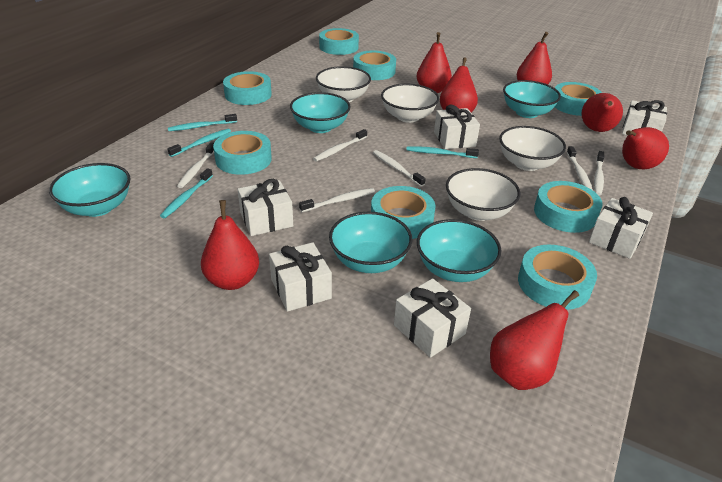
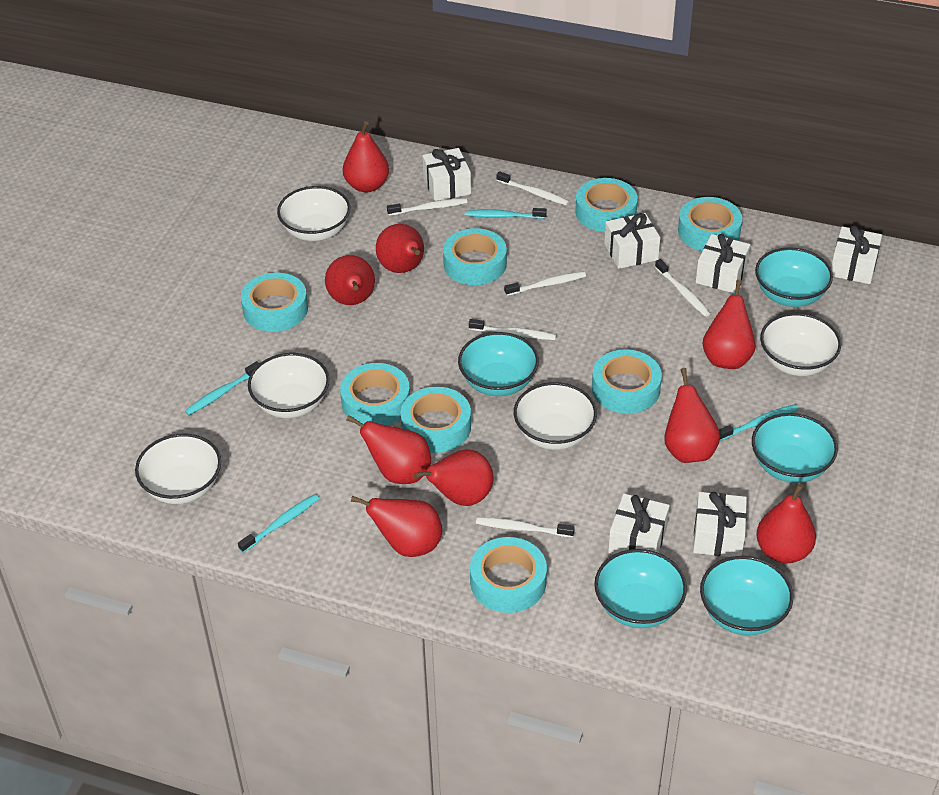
red pear: [201,200,259,290] [417,32,452,93] [440,57,478,112] [490,290,579,390] [517,32,552,84] [581,93,623,132] [622,127,669,169] = 7 -> [325,255,375,305] [343,121,389,192] [346,415,431,484] [351,496,442,557] [376,224,424,273] [414,450,493,506] [664,368,720,463] [702,280,756,369] [756,483,816,563] = 9
white bowl: [316,66,371,102] [381,84,439,123] [446,168,520,221] [499,126,566,171] = 4 -> [135,434,221,504] [248,353,329,418] [277,186,350,241] [514,382,597,450] [760,313,841,376] = 5

